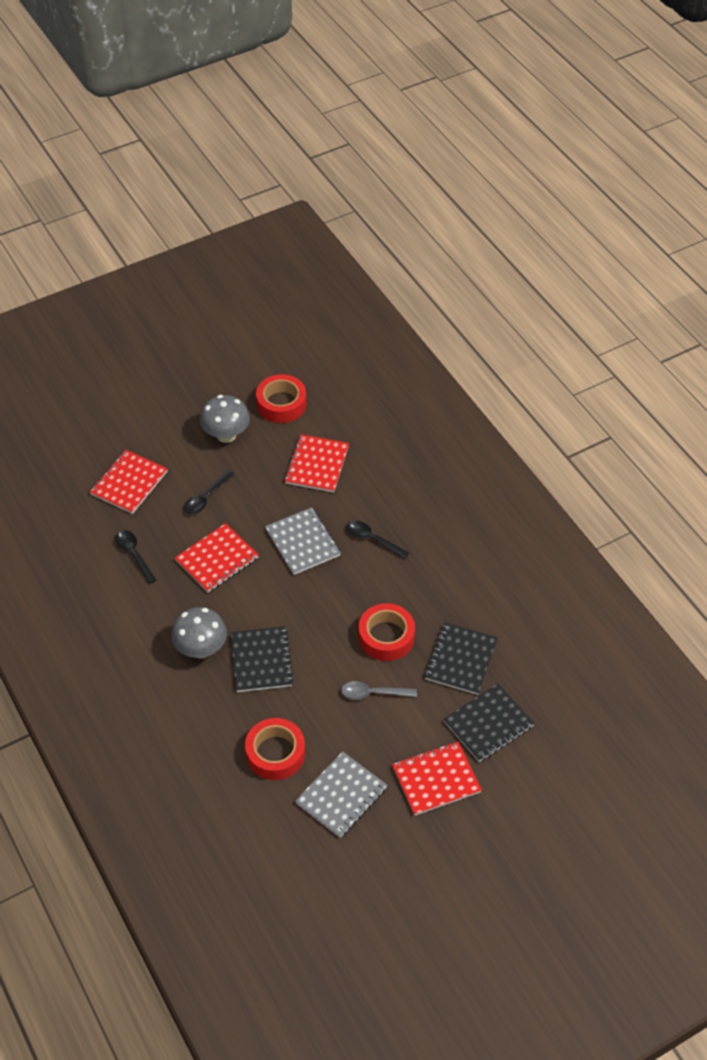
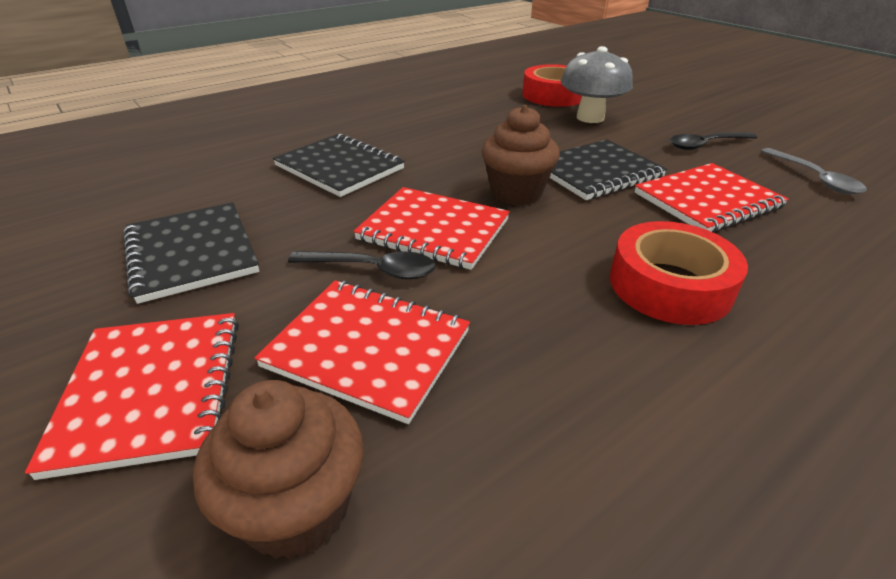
black spoon: [115,530,156,584] [184,470,235,514] [346,521,409,559] = 3 -> [288,251,435,279] [670,132,757,150] = 2
brown cupcake: none = 0 -> [193,380,364,559] [482,105,560,205] = 2
grey mushroom: [171,607,227,658] [200,395,250,443] = 2 -> [561,46,633,123] = 1
grey notebook: [265,507,341,575] [295,751,387,838] = 2 -> none = 0
red tape: [245,718,305,780] [256,374,307,423] [358,603,415,661] = 3 -> [522,64,582,107] [610,221,748,325] = 2

